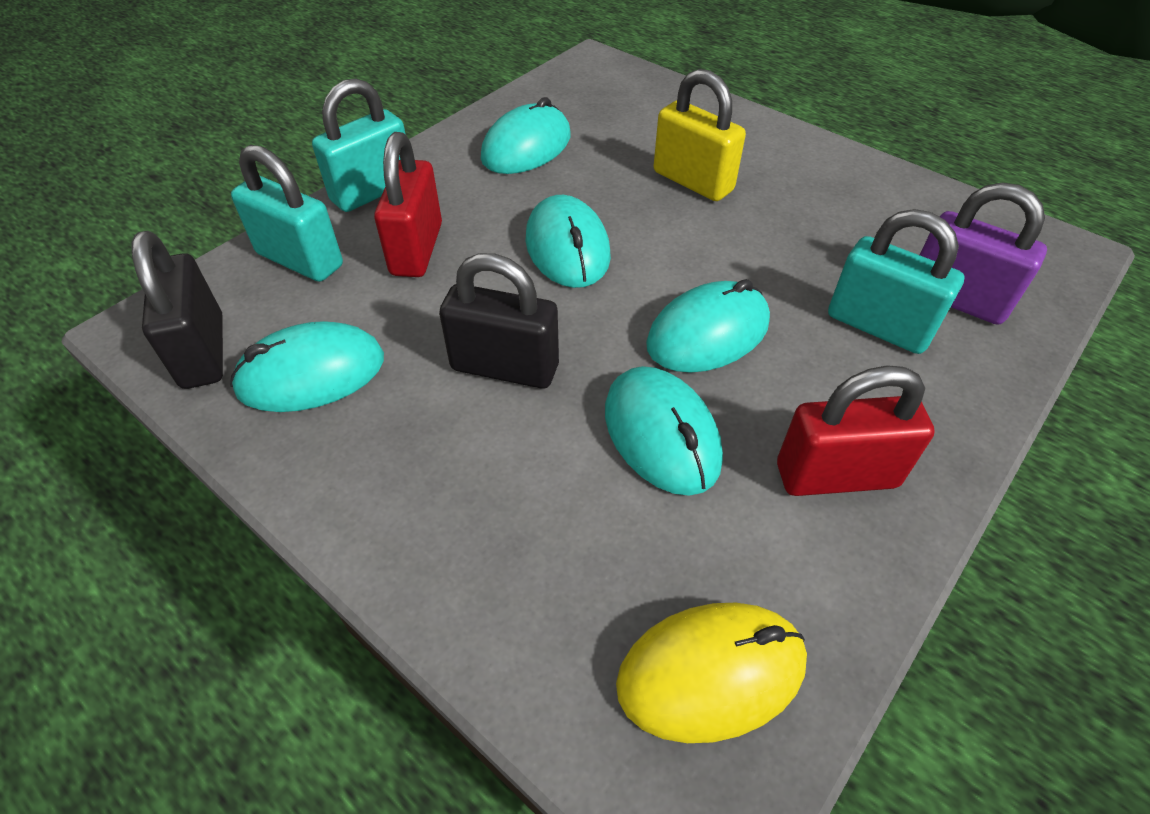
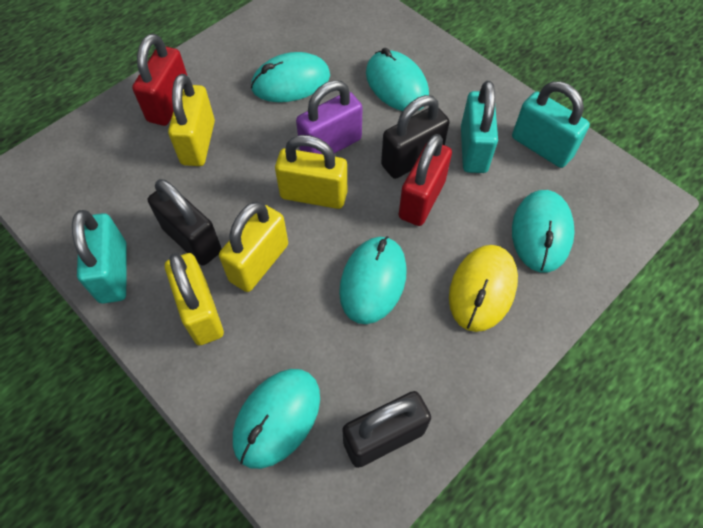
black padlock: [131,231,223,389] [439,253,559,389] = 2 -> [148,179,222,266] [342,391,431,468] [381,95,449,179] = 3
yellow padlock: [654,69,746,201] = 1 -> [165,253,224,345] [168,74,215,166] [219,201,288,292] [275,135,347,209] = 4

